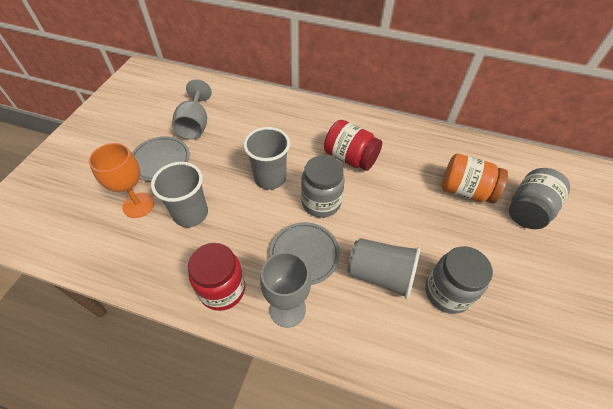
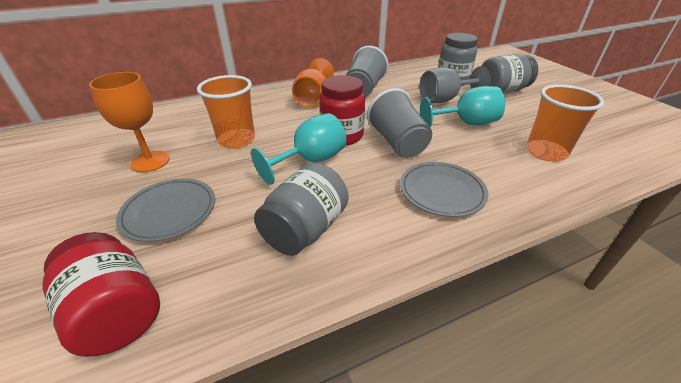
grey cup: [151,162,208,227] [243,127,290,190] [348,238,420,299] = 3 -> [346,46,388,97] [367,88,432,158] = 2
grey goblet: [172,79,212,140] [260,252,311,328] = 2 -> [419,66,491,103] = 1
orange cup: none = 0 -> [197,75,255,149] [526,84,604,162] = 2
orange goblet: [89,143,154,218] = 1 -> [89,72,170,172] [292,58,334,108] = 2
orange jar: [442,154,508,204] = 1 -> none = 0
turquoise goblet: none = 0 -> [251,113,346,185] [420,86,505,128] = 2

